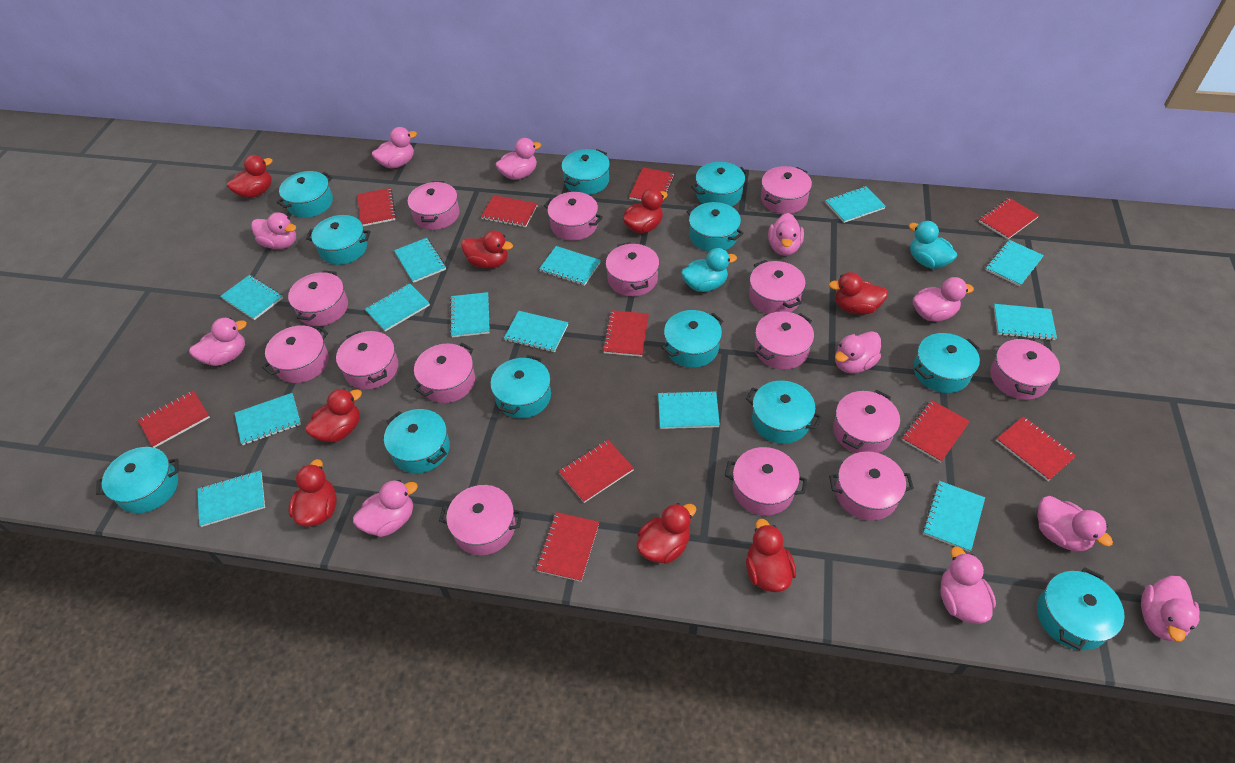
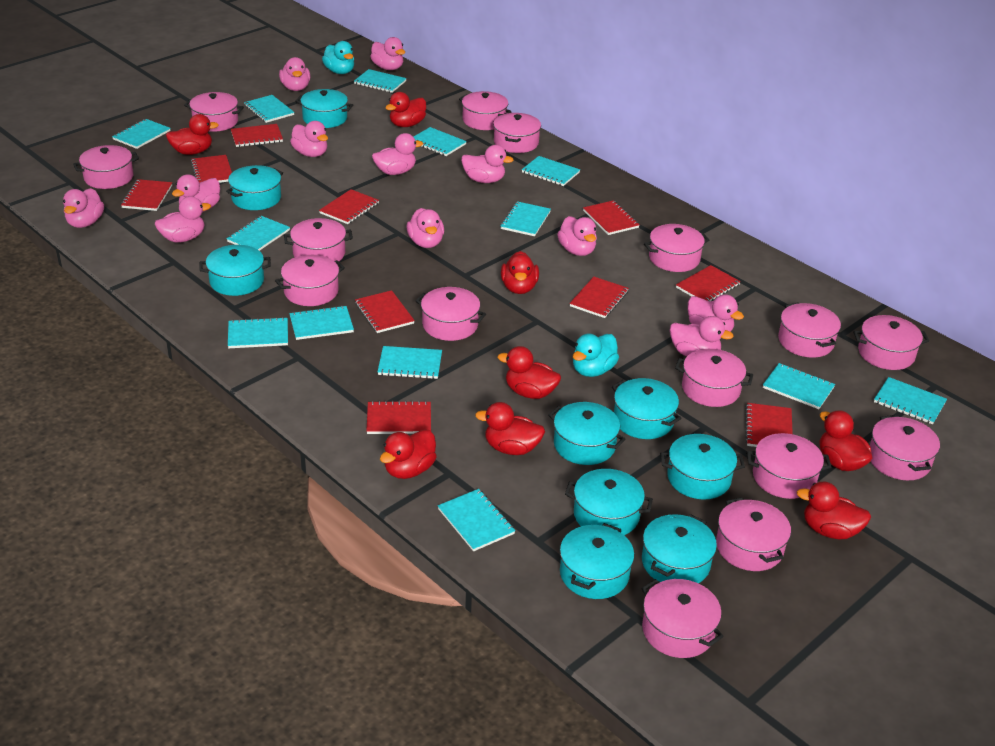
pink duck: [189,318,247,366] [251,212,296,249] [353,480,418,537] [372,127,417,169] [495,138,541,180] [768,213,804,256] [835,331,881,373] [913,277,974,322] [940,546,996,624] [1037,496,1113,552] [1141,576,1200,642] = 11 -> [63,188,104,228] [155,196,211,243] [172,174,220,212] [279,57,310,91] [290,121,328,157] [370,37,405,70] [372,133,423,175] [407,208,444,248] [461,145,514,183] [557,216,597,256] [670,316,734,356] [688,294,744,332] = 12
turquoise pot: [96,447,179,513] [277,171,333,218] [306,215,371,265] [384,409,450,473] [490,355,551,418] [562,149,610,195] [661,310,723,368] [687,202,743,252] [691,162,749,207] [746,381,822,444] [914,333,980,393] [1037,567,1125,650] = 12 -> [199,245,271,296] [226,165,283,210] [296,89,353,128] [549,402,626,465] [560,523,634,599] [565,469,653,535] [612,378,682,439] [642,514,717,584] [660,434,745,499] = 9

